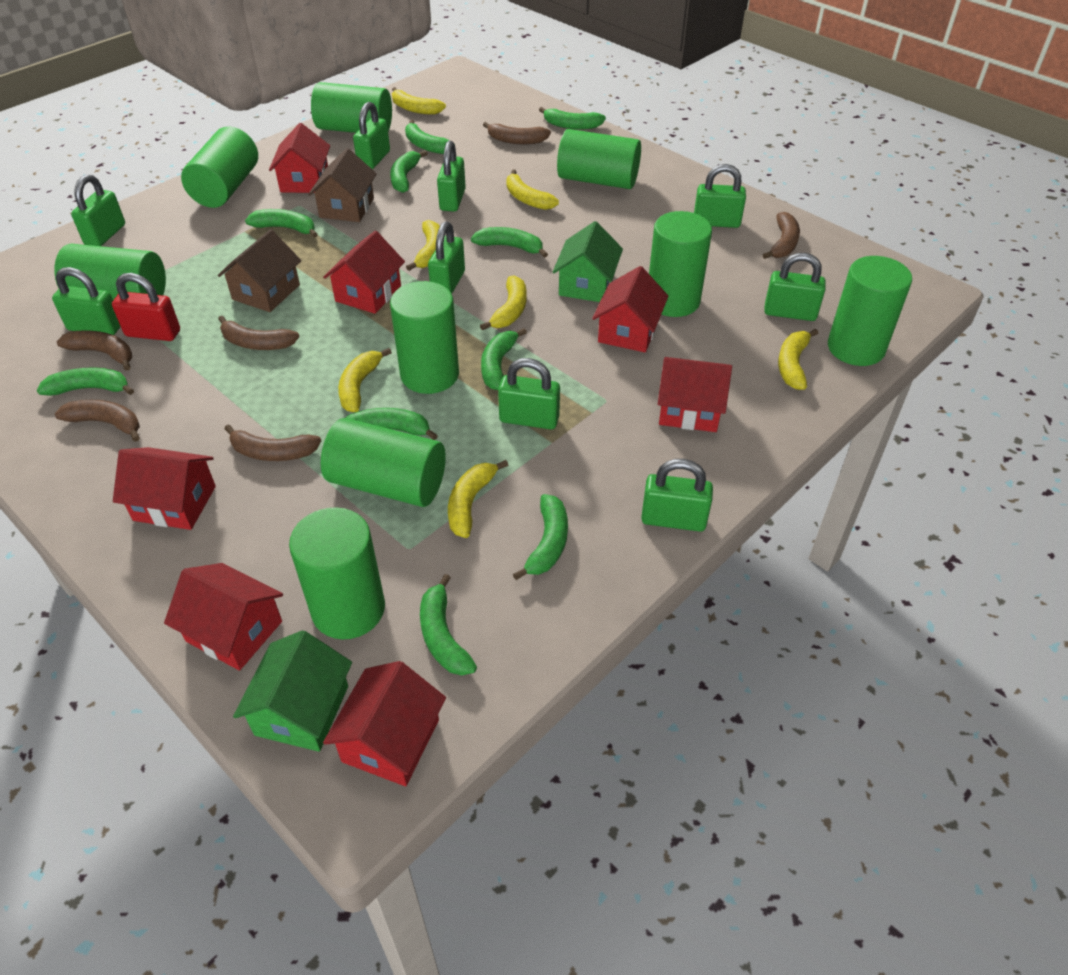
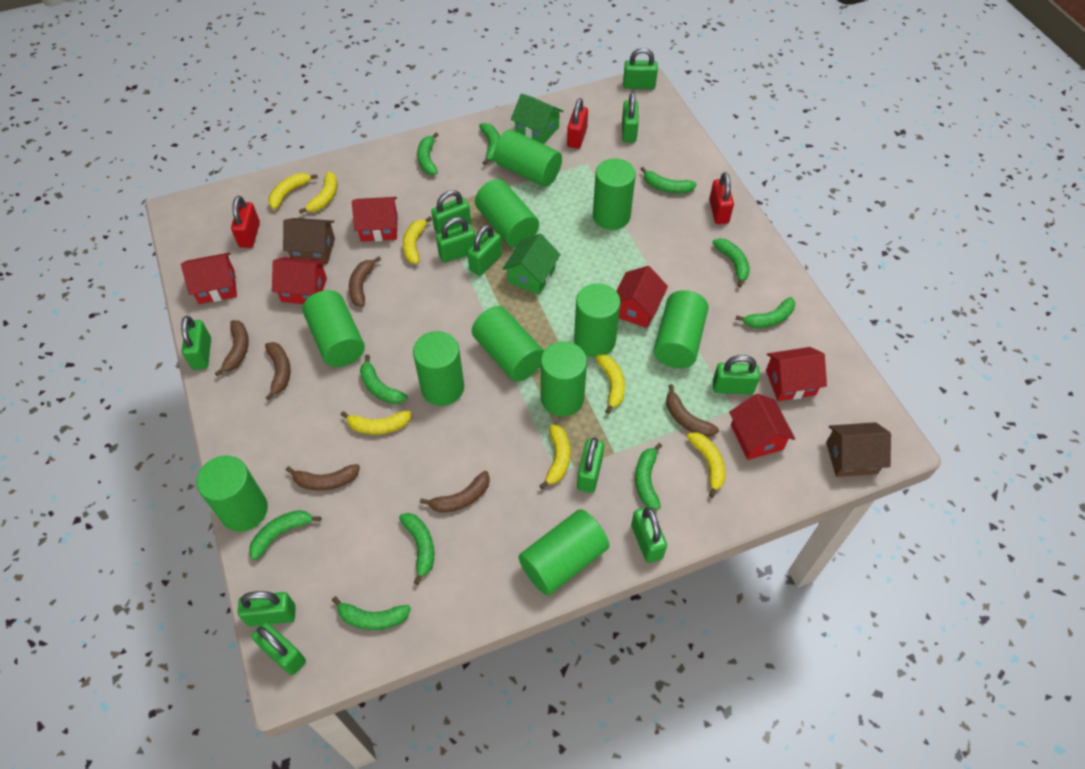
green cylinder: [54,244,166,300] [181,126,258,208] [289,507,385,639] [311,82,392,133] [321,418,446,507] [390,281,459,394] [557,129,641,189] [649,211,712,317] [828,256,912,366] = 9 -> [197,456,268,532] [302,290,365,367] [413,331,464,406] [472,306,544,382] [475,179,539,247] [494,130,562,187] [518,509,609,595] [541,342,587,416] [574,283,621,357] [593,158,636,230] [654,290,709,368] = 11
green padlock: [52,267,121,335] [71,174,125,246] [353,102,390,169] [428,221,465,294] [437,141,466,212] [498,358,560,429] [641,459,713,532] [694,164,746,228] [764,253,826,321] = 9 -> [181,316,211,370] [238,591,296,627] [252,622,306,675] [431,190,471,234] [436,217,475,263] [467,225,502,276] [577,437,604,493] [622,92,639,142] [623,48,658,89] [631,506,667,563] [713,355,760,394] = 11
red house: [113,447,216,530] [164,563,283,671] [269,123,330,193] [323,231,405,314] [323,661,446,786] [592,266,669,352] [658,357,732,432] = 7 -> [181,252,237,304] [272,257,327,304] [352,197,397,242] [616,266,668,328] [729,394,795,460] [766,347,827,401] = 6
red padlock: [112,273,180,341] = 1 -> [231,196,260,248] [567,98,588,149] [709,172,734,224] = 3

